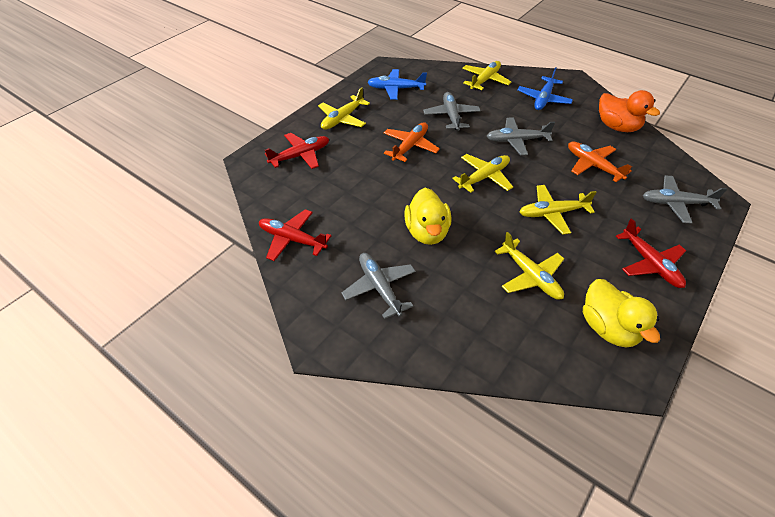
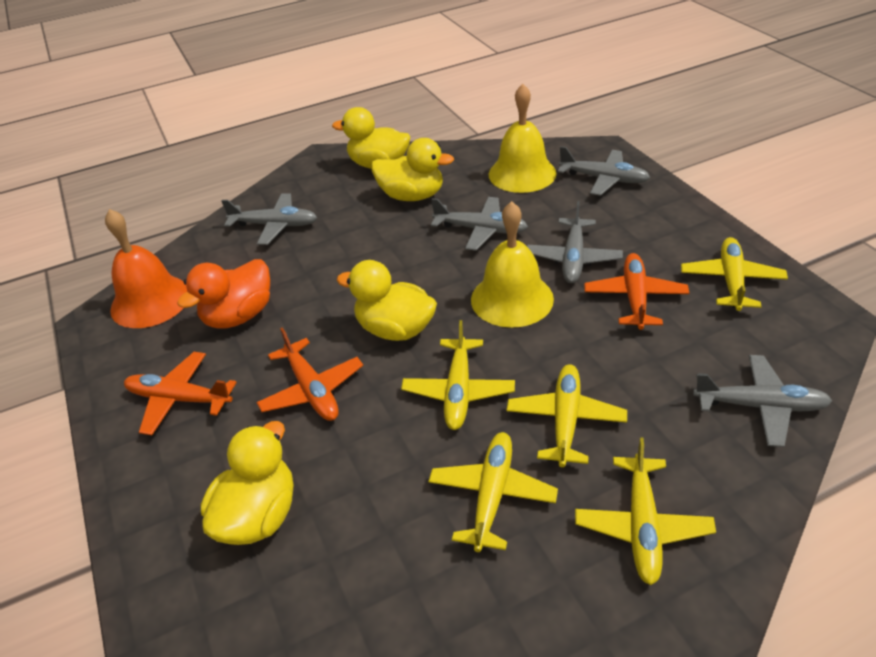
blue plane: [367,69,427,100] [517,67,573,110] = 2 -> none = 0
grey plane: [341,253,416,319] [423,92,481,131] [487,117,555,155] [642,175,727,224] = 4 -> [221,193,317,245] [431,197,528,251] [527,201,623,283] [558,146,650,196] [693,355,832,447] = 5
orange bell: none = 0 -> [105,209,187,328] = 1
orange plane: [384,122,440,162] [568,141,632,182] = 2 -> [124,352,237,435] [256,327,363,421] [584,253,689,330] = 3
red plane: [259,209,332,261] [265,133,329,169] [616,218,686,288] = 3 -> none = 0
yellow bell: none = 0 -> [471,201,554,328] [489,84,556,193] = 2
yellow duck: [404,188,452,245] [583,279,660,348] = 2 -> [201,421,293,545] [332,107,410,169] [337,260,437,341] [371,138,454,201] = 4

